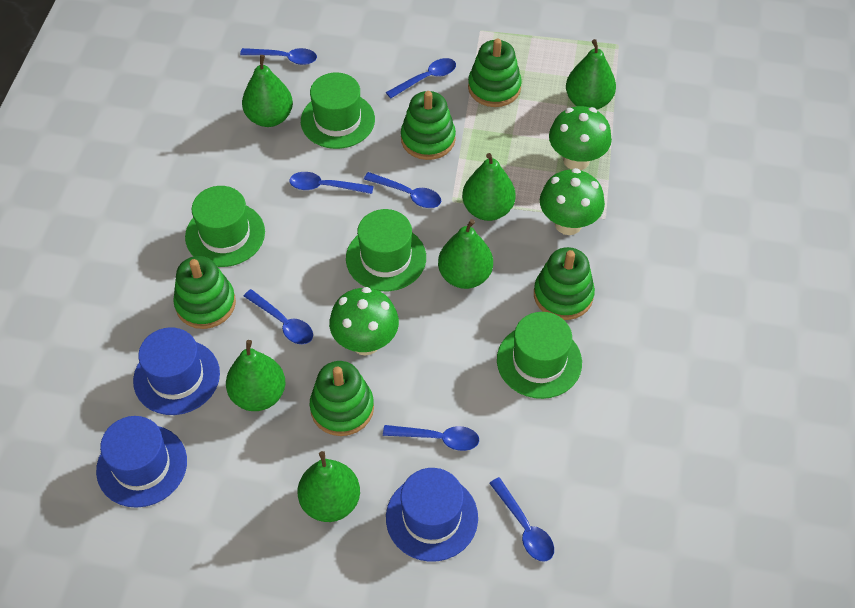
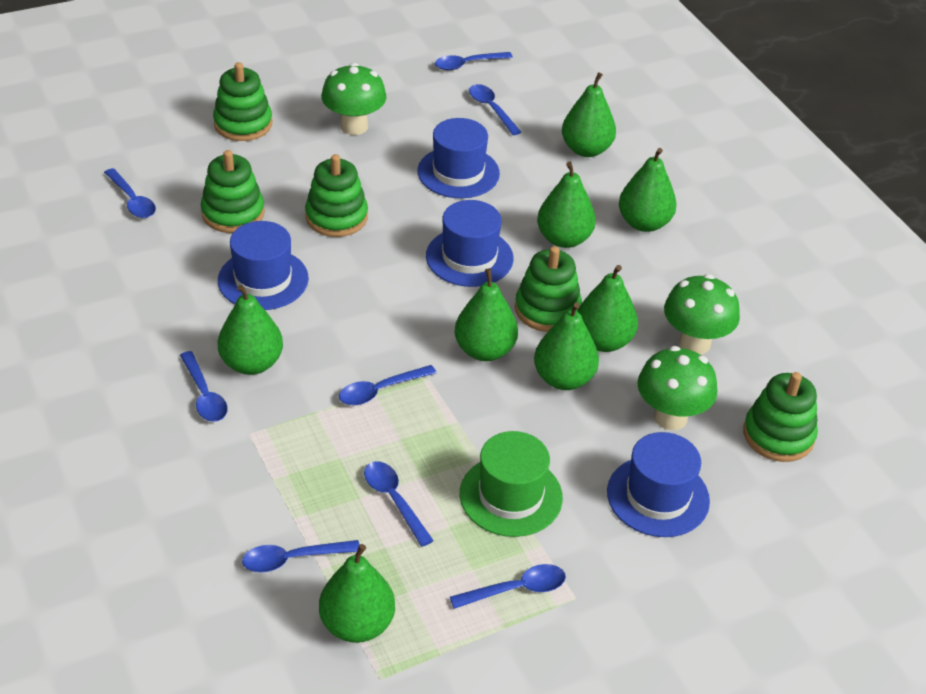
blue hat: [96,416,187,508] [133,327,220,415] [386,468,478,562] = 3 -> [218,221,309,310] [418,118,500,198] [426,200,513,287] [607,432,710,537] = 4
blue spoon: [240,48,317,65] [244,289,313,345] [289,172,374,194] [364,172,441,208] [383,425,479,451] [386,58,456,99] [489,477,554,562] = 7 -> [104,168,156,218] [180,351,228,422] [242,540,360,572] [339,365,436,405] [364,461,434,547] [435,52,513,70] [450,564,566,609] [469,84,521,135] = 8
green hat: [185,186,265,267] [301,73,375,149] [346,209,426,291] [497,312,582,399] = 4 -> [460,431,563,537] = 1
green pear: [226,340,285,411] [242,55,293,127] [298,451,360,522] [438,219,493,289] [462,153,516,221] [566,39,616,109] = 6 -> [218,285,283,375] [319,544,395,643] [455,268,518,361] [534,302,599,390] [537,162,596,248] [562,72,616,157] [577,265,638,352] [619,148,677,232] = 8

